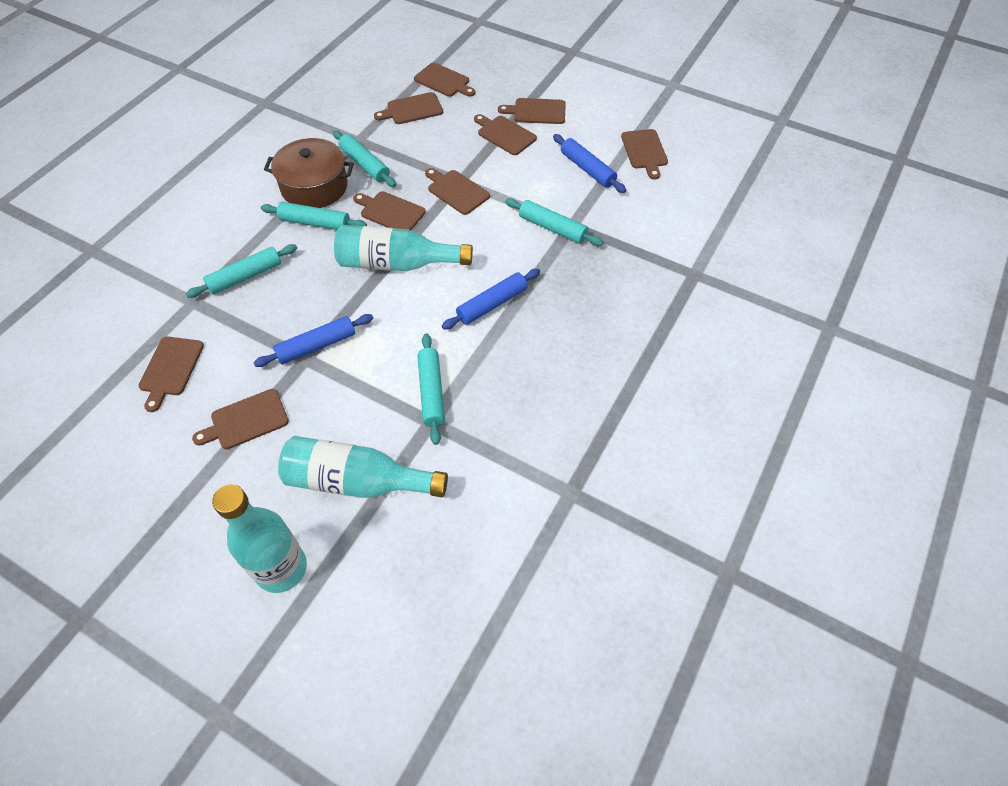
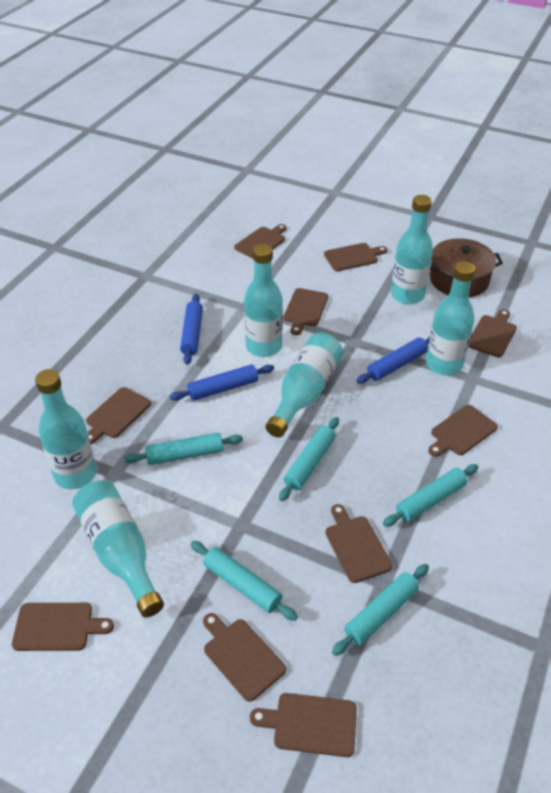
brown cutting board: [138,337,204,412] [192,389,289,449] [353,191,426,230] [374,92,443,124] [414,63,475,97] [425,168,490,215] [474,114,537,155] [498,98,566,124] [621,129,668,179] = 9 -> [12,603,114,651] [86,387,151,444] [203,613,286,702] [234,224,287,259] [250,693,357,757] [283,288,328,335] [324,243,388,271] [325,504,393,583] [428,405,498,457] [469,309,517,357] = 10
turquoise bottle: [212,484,307,593] [278,436,448,498] [334,225,473,271] = 3 -> [35,369,96,489] [72,480,164,617] [244,244,283,357] [266,333,343,437] [391,195,433,305] [426,261,475,375] = 6

